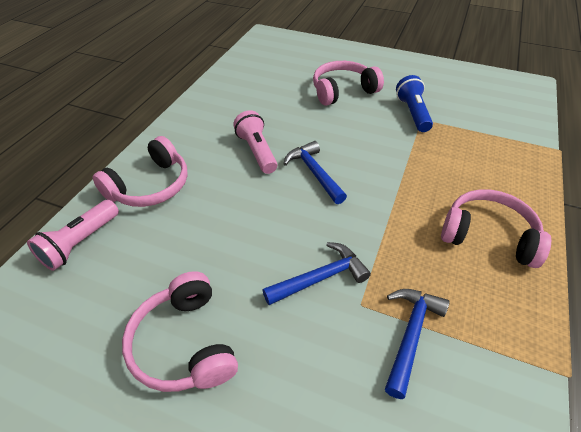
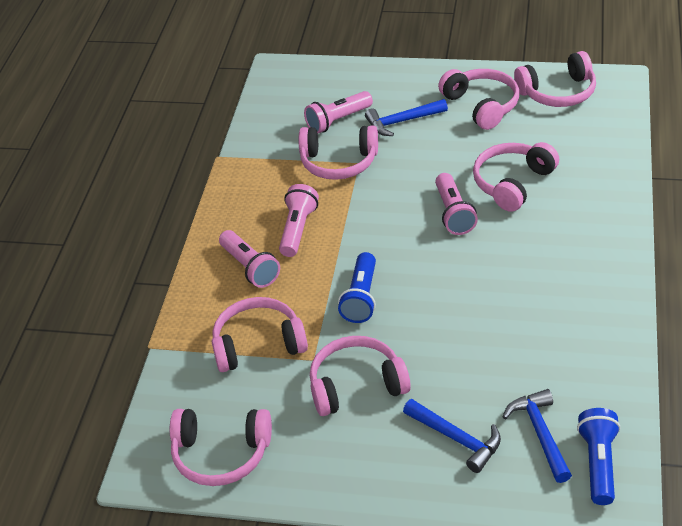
blue flashlight: [396,75,433,132] = 1 -> [338,252,376,323] [577,408,620,505] = 2
pink flashlight: [27,200,119,271] [233,110,278,174] = 2 -> [219,230,280,288] [279,184,319,257] [304,91,373,133] [435,173,478,235] = 4
pink headphones: [92,136,188,207] [122,271,238,392] [313,61,384,106] [441,189,551,268] = 4 -> [170,409,272,486] [212,297,308,372] [299,125,378,180] [310,336,411,416] [438,69,519,130] [473,142,559,212] [514,51,596,107] = 7

